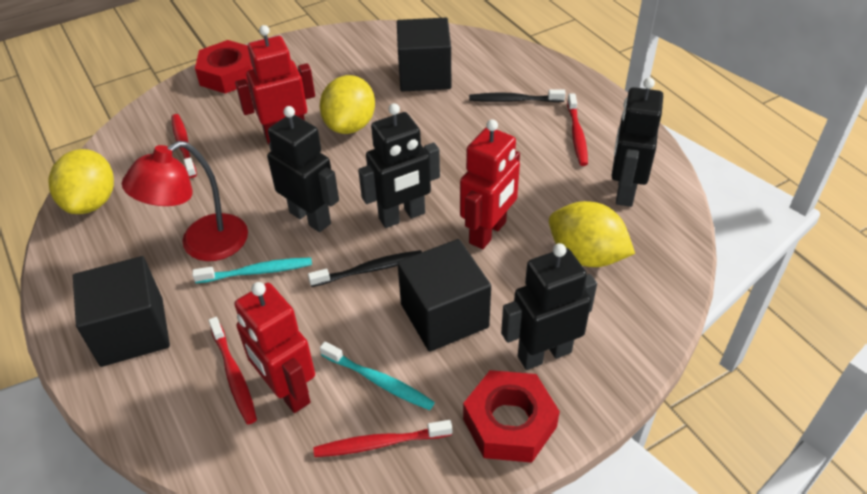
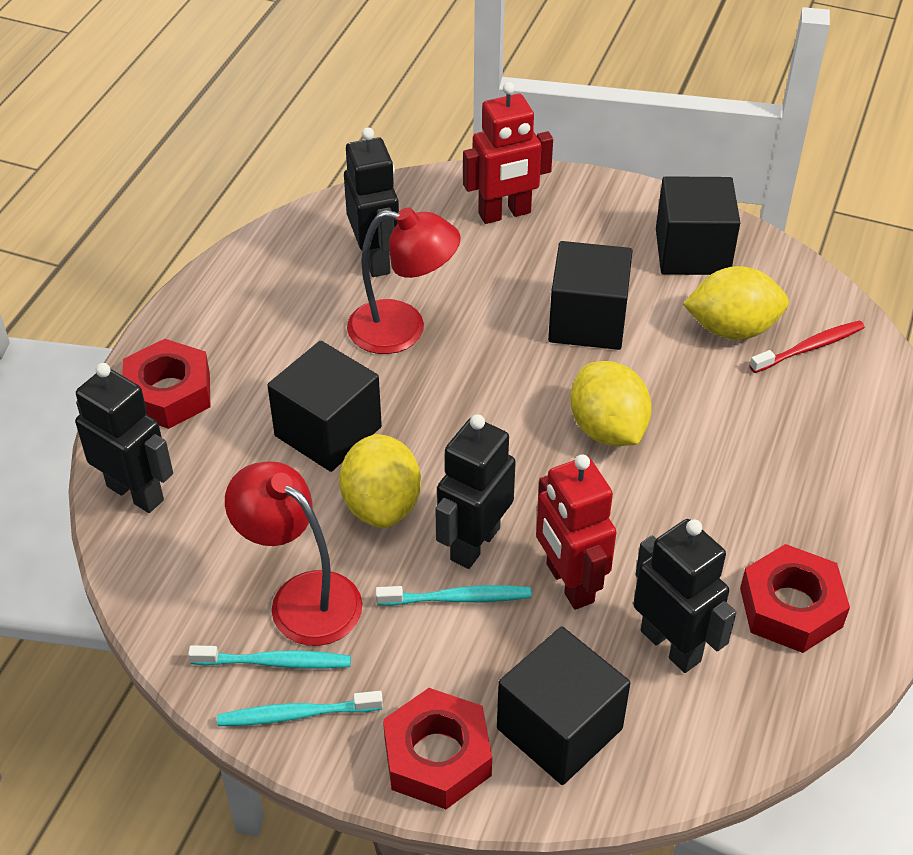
black cube: [73,256,170,367] [397,18,451,92] [397,239,491,352] = 3 -> [267,341,382,472] [497,626,630,785] [548,241,633,350] [656,176,740,275] = 4
black toothbrush: [308,250,422,287] [469,89,566,102] = 2 -> none = 0
red lamp: [122,141,248,261] = 1 -> [225,461,362,646] [347,207,461,354] = 2
red nut: [195,40,253,94] [463,370,560,463] = 2 -> [122,339,210,429] [383,688,492,809] [740,544,850,653] = 3
red robot: [234,282,315,413] [235,25,315,144] [460,119,520,249] = 3 -> [463,82,553,224] [536,454,617,610] = 2
red toothbrush: [171,114,197,178] [208,317,257,424] [313,420,452,457] [567,93,588,166] = 4 -> [749,321,865,373] = 1
turquoise toothbrush: [192,257,312,283] [320,342,435,410] = 2 -> [188,645,351,669] [217,691,383,726] [376,585,532,606] = 3

